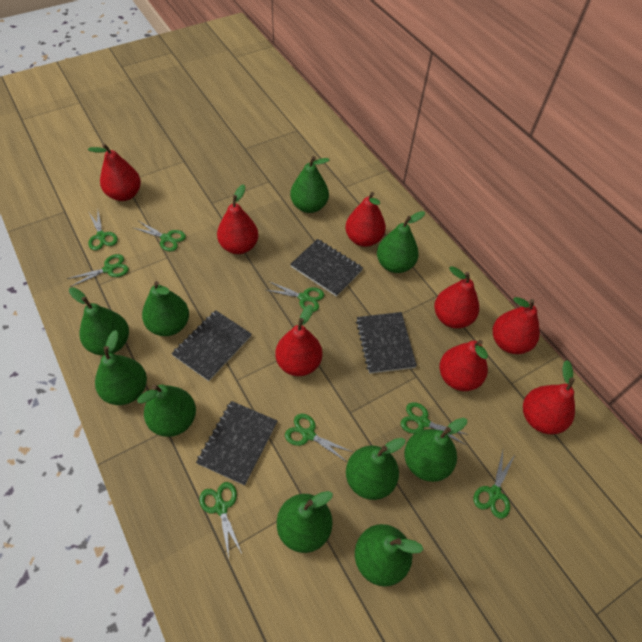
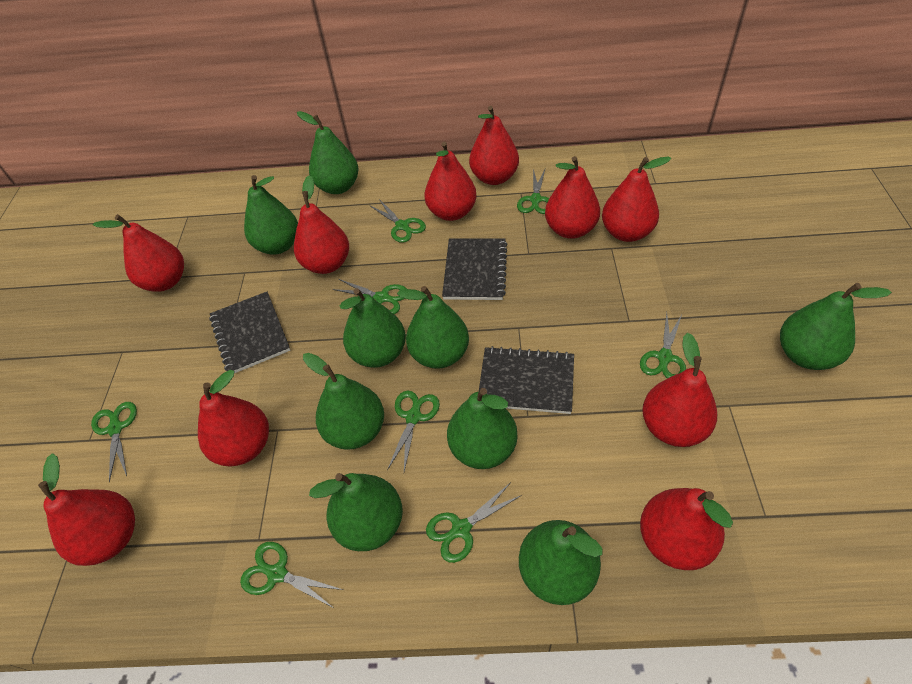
black notebook: [172,310,251,381] [196,401,277,486] [290,239,363,297] [356,312,417,374] = 4 -> [209,292,290,373] [442,239,508,300] [479,346,574,414] = 3
green pear: [69,287,129,355] [95,330,147,405] [137,385,196,437] [142,281,189,336] [277,491,333,553] [290,156,330,213] [346,438,406,500] [355,524,424,586] [377,211,425,273] [404,418,467,482] = 10 -> [244,175,298,255] [297,111,359,194] [303,353,384,450] [309,473,403,551] [339,288,406,368] [397,286,469,369] [447,388,518,469] [519,520,603,605] [780,283,892,370] = 9
red pear: [88,143,141,201] [217,184,259,254] [275,305,322,376] [345,192,386,247] [434,266,479,328] [439,340,488,391] [493,297,540,354] [523,360,575,434] = 8 -> [38,453,135,566] [93,214,184,292] [198,370,269,467] [294,175,349,274] [425,141,477,221] [469,106,519,185] [545,156,600,239] [602,157,671,242] [640,488,733,570] [642,333,717,447] = 10

